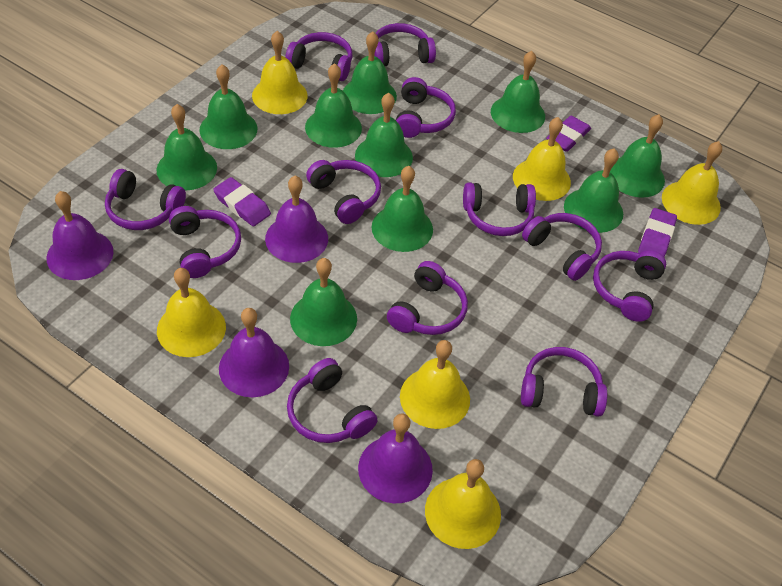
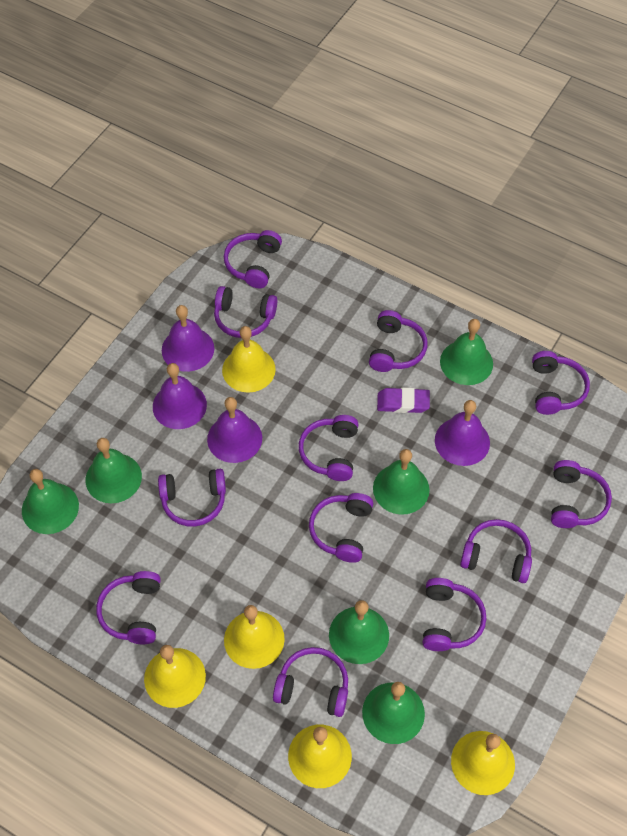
green bell: [156,104,217,191] [199,64,257,149] [290,258,357,346] [305,63,362,148] [343,31,397,114] [355,93,413,177] [371,166,433,252] [491,51,545,133] [564,148,623,233] [610,114,665,198] = 10 -> [22,469,79,534] [86,438,142,503] [329,600,389,664] [362,682,425,744] [373,449,429,515] [440,319,493,385] = 6
purple eraser: [213,177,271,226] [546,116,591,152] [638,208,677,257] = 3 -> [377,387,430,413] = 1
yellow bell: [157,268,226,357] [252,31,308,114] [400,340,470,429] [425,459,501,549] [513,117,571,201] [662,141,722,225] = 6 -> [144,645,206,708] [222,326,276,393] [224,605,285,669] [288,725,352,788] [451,731,515,795] = 5

